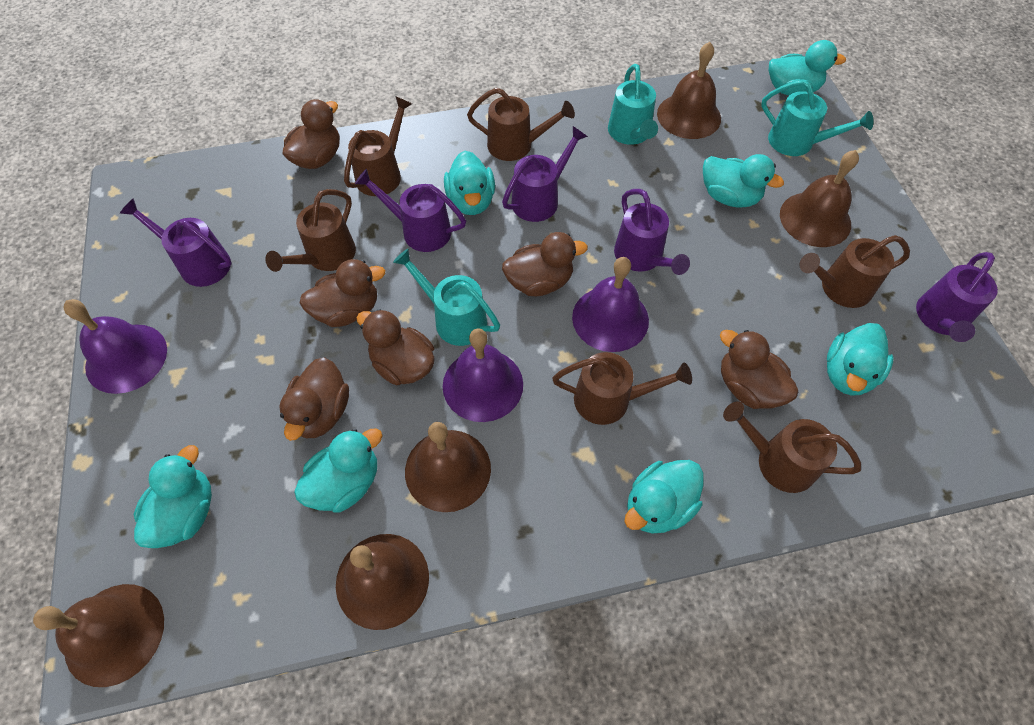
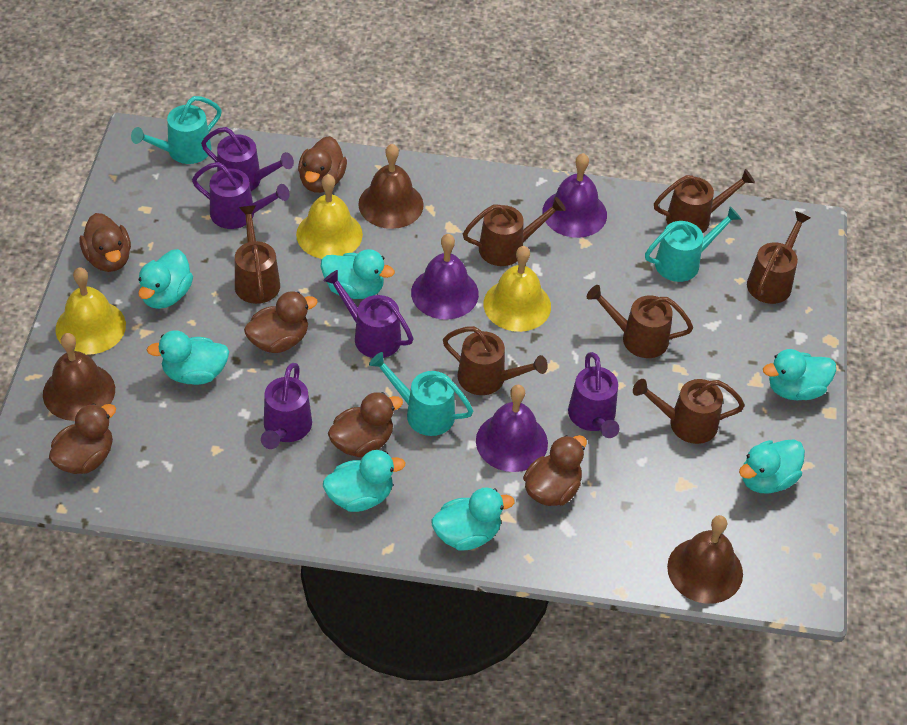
brown bell: [33,584,164,687] [336,534,429,630] [405,422,491,512] [657,42,721,139] [780,150,859,247] = 5 -> [43,333,115,421] [358,144,424,229] [667,515,743,604] = 3
brown watering can: [265,189,356,272] [344,96,412,196] [467,88,575,161] [552,352,692,425] [723,401,861,493] [799,235,910,308] = 6 -> [235,205,280,304] [443,326,548,395] [463,197,566,266] [587,285,693,358] [633,379,745,444] [654,169,755,233] [747,211,810,304] = 7
yellow bell: none = 0 -> [55,267,126,355] [296,174,363,259] [483,246,551,332] = 3

